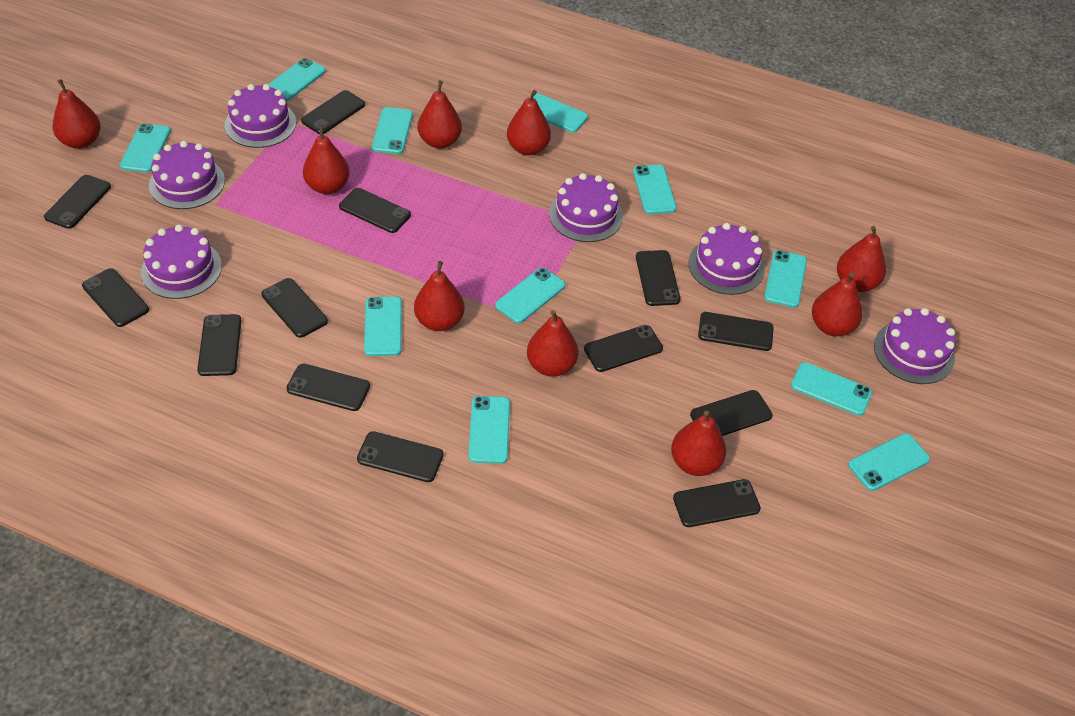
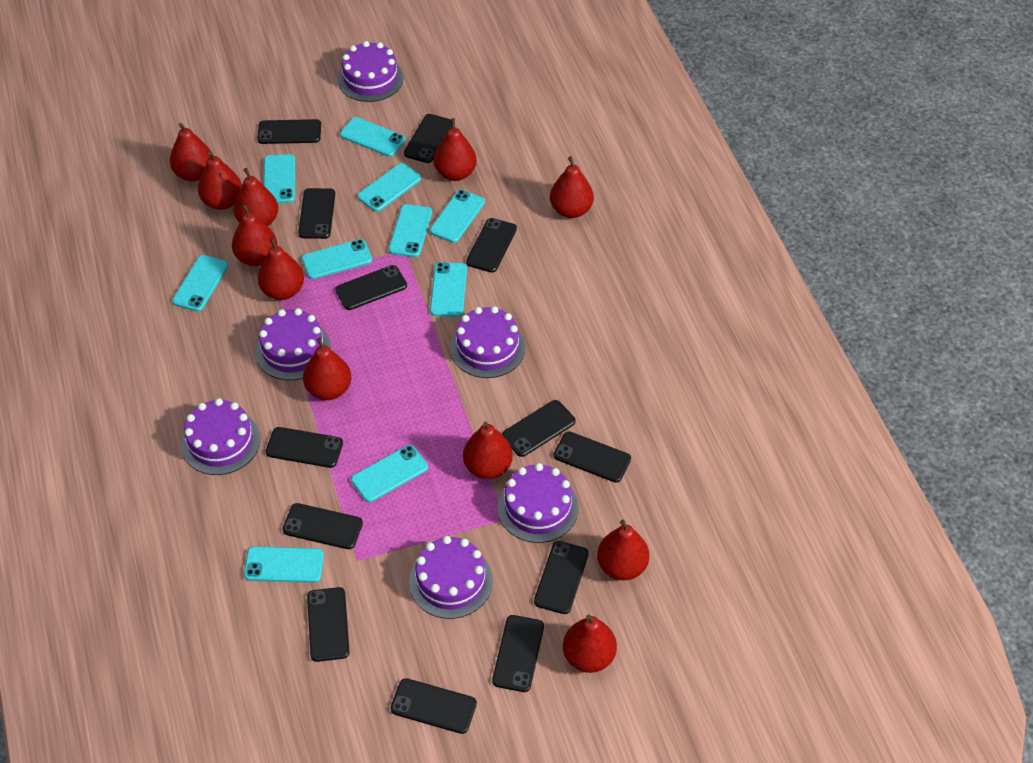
red pear: [53,79,101,149] [303,125,350,194] [414,261,465,331] [418,80,462,149] [507,90,551,155] [527,310,579,377] [671,411,726,476] [812,272,862,336] [837,226,886,292] = 9 -> [170,123,211,182] [198,151,242,210] [232,204,277,266] [233,168,278,226] [258,237,304,300] [303,337,351,400] [434,118,477,181] [463,421,513,479] [550,156,594,218] [563,614,617,673] [597,520,649,580] = 11
turquoise phone: [120,123,171,173] [268,58,326,101] [364,297,402,356] [372,107,413,154] [468,396,510,464] [495,268,565,323] [533,93,588,133] [633,164,677,214] [764,250,807,308] [791,362,872,416] [848,433,930,491] = 11 -> [172,255,228,312] [244,546,324,583] [264,154,295,203] [302,239,372,279] [340,117,406,157] [351,445,428,502] [357,163,421,212] [389,204,432,257] [430,190,485,243] [430,262,467,317] = 10

